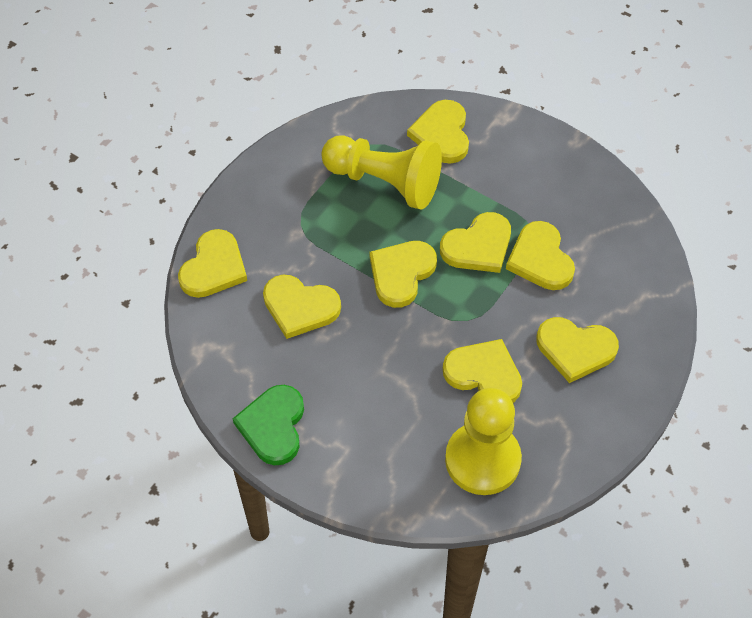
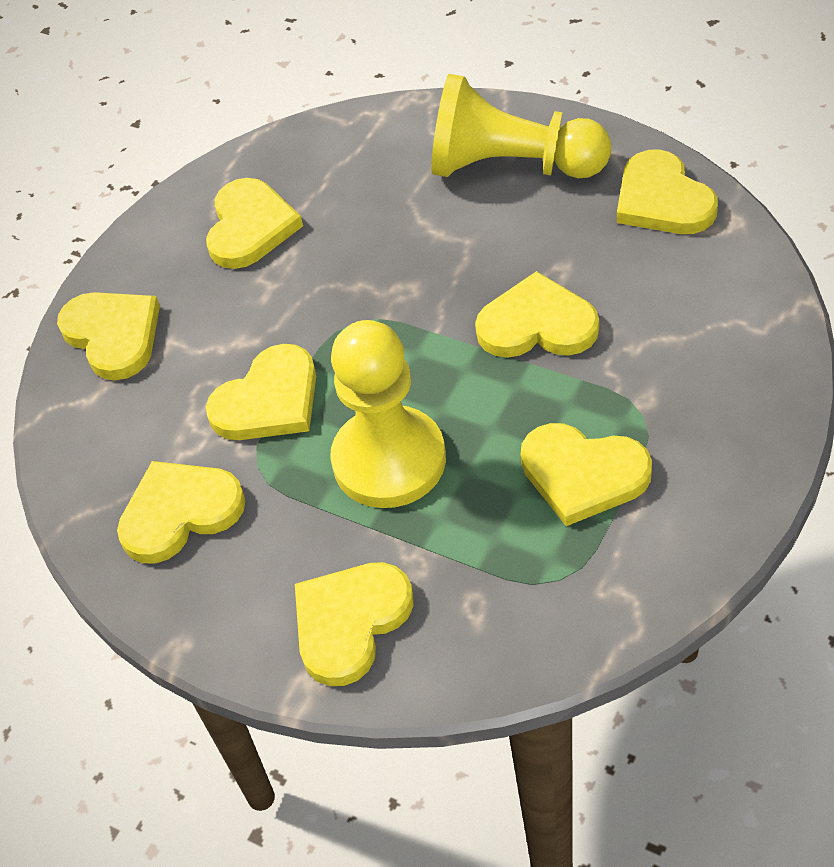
green heart: [233,385,304,465] = 1 -> none = 0

